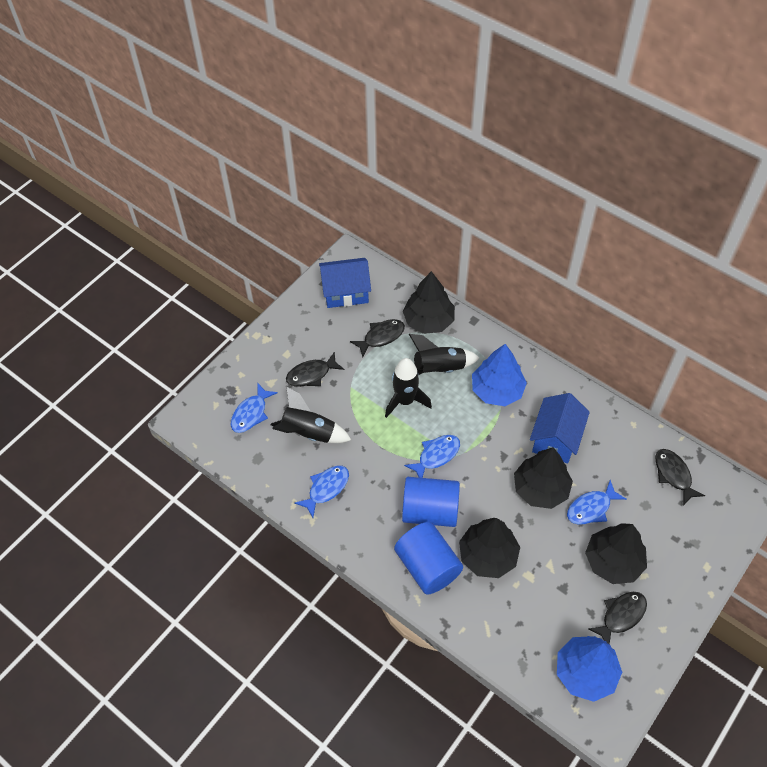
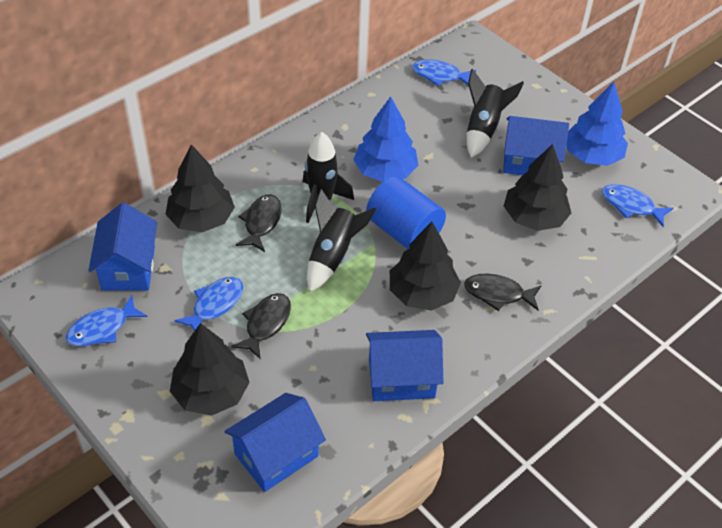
black fish: [286,351,344,387] [350,319,405,358] [588,592,647,645] [655,449,705,506] = 4 -> [231,293,291,360] [236,195,282,252] [464,273,542,311] = 3
blue cylinder: [394,522,463,595] [402,477,460,527] = 2 -> [366,176,446,249] = 1
blue house: [319,258,371,308] [530,393,590,463] = 2 -> [88,203,157,291] [225,393,326,492] [366,330,444,401] [503,116,569,175] = 4

